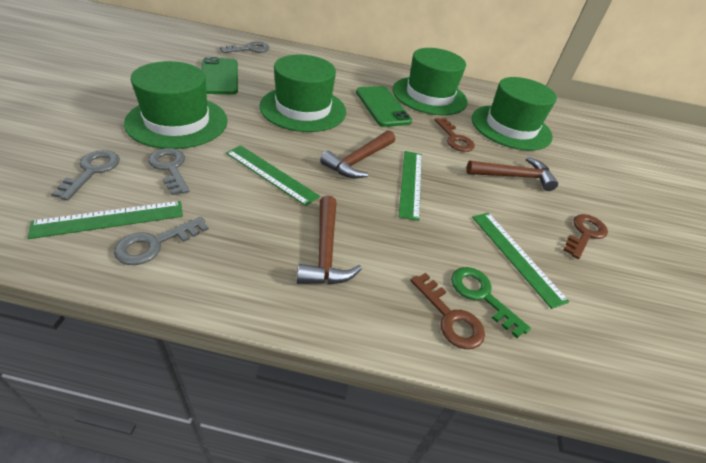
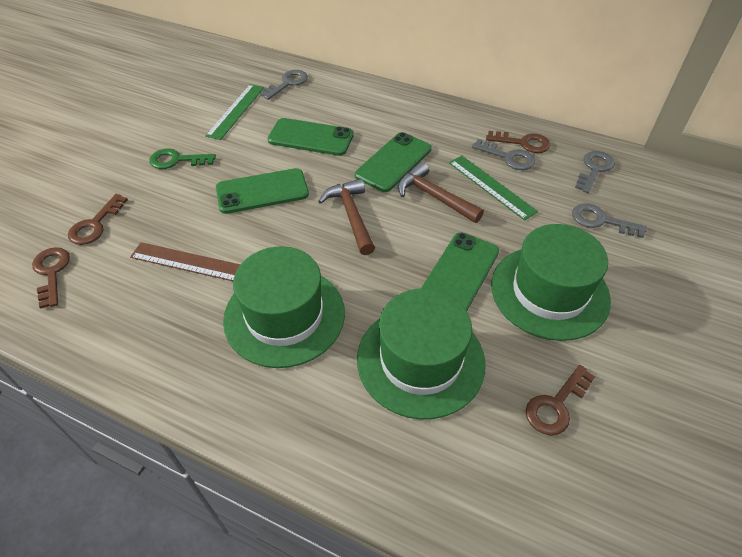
brown hammer: [297,196,362,284] [320,130,395,178] [466,157,558,191] = 3 -> [318,179,375,255] [398,162,484,223] = 2
brown key: [410,273,485,349] [435,118,475,152] [564,214,608,259] = 3 -> [32,247,70,309] [68,194,128,245] [486,131,550,153] [526,365,595,435] = 4
brown ruler: none = 0 -> [130,242,240,281] = 1
green hat: [124,61,228,149] [259,55,346,132] [393,48,468,115] [472,77,557,151] = 4 -> [223,246,345,368] [357,289,486,419] [491,224,611,341] = 3
green phone: [201,57,238,94] [356,86,412,127] = 2 -> [216,168,309,214] [268,118,354,156] [355,132,431,192] [421,232,499,311] = 4
green ruler: [27,201,183,239] [226,145,320,206] [398,151,422,221] [472,213,569,309] = 4 -> [205,84,264,140] [449,156,538,221] = 2

